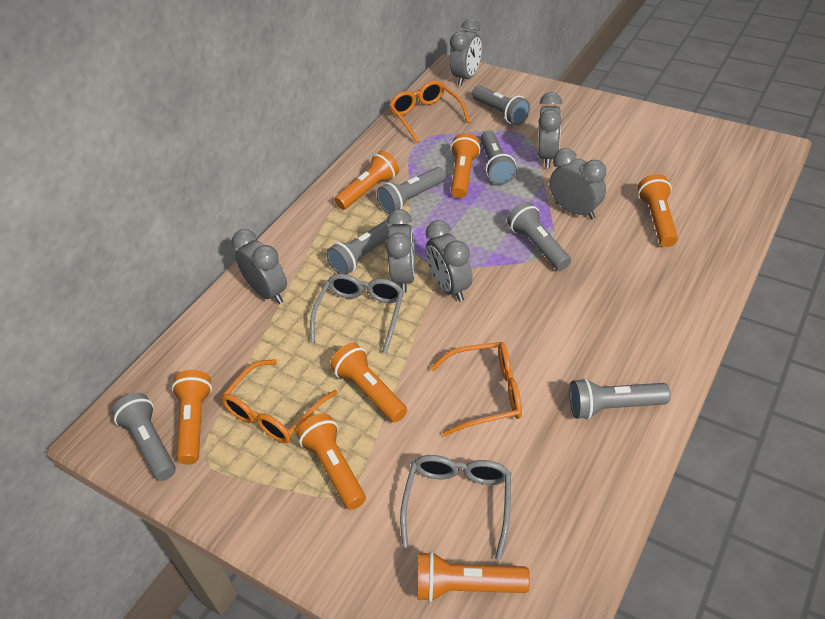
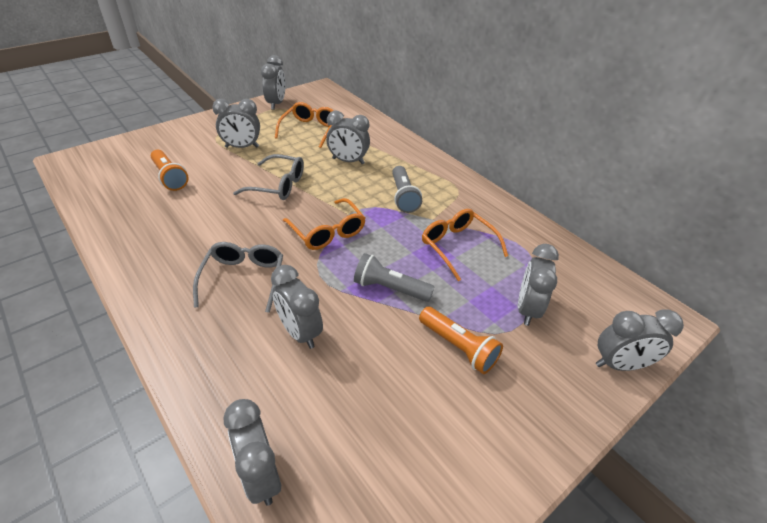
grey clock: [232,229,287,304] [385,209,415,293] [426,220,473,302] [450,19,482,86] [538,92,562,168] [550,148,606,219] = 6 -> [212,99,260,148] [223,399,281,506] [261,55,285,110] [271,265,323,349] [326,111,370,164] [518,244,559,326] [596,309,684,371] = 7
grey flashlight: [112,393,176,481] [326,220,394,275] [377,167,446,214] [472,86,530,125] [480,131,517,184] [507,202,571,271] [569,378,671,420] = 7 -> [354,253,434,302] [392,166,422,213] = 2
orange flashlight: [172,370,212,465] [296,414,366,510] [330,343,407,423] [334,151,399,210] [417,551,530,602] [450,133,481,198] [638,174,678,247] = 7 -> [151,150,189,191] [419,307,503,374] = 2

